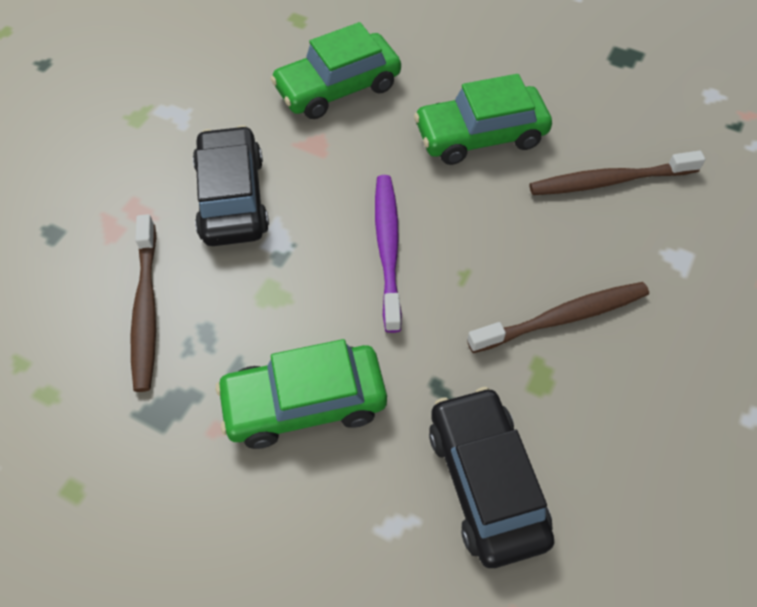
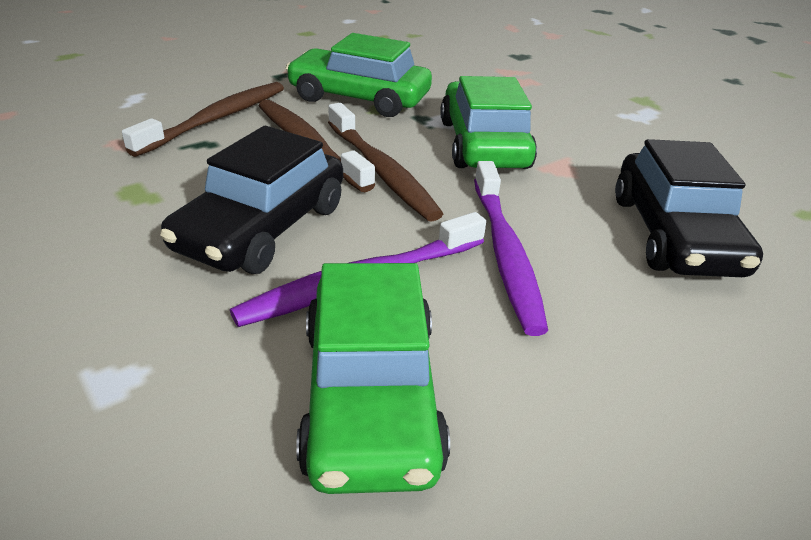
purple toothbrush: [375,175,402,333] = 1 -> [230,212,486,327] [474,161,548,336] = 2

